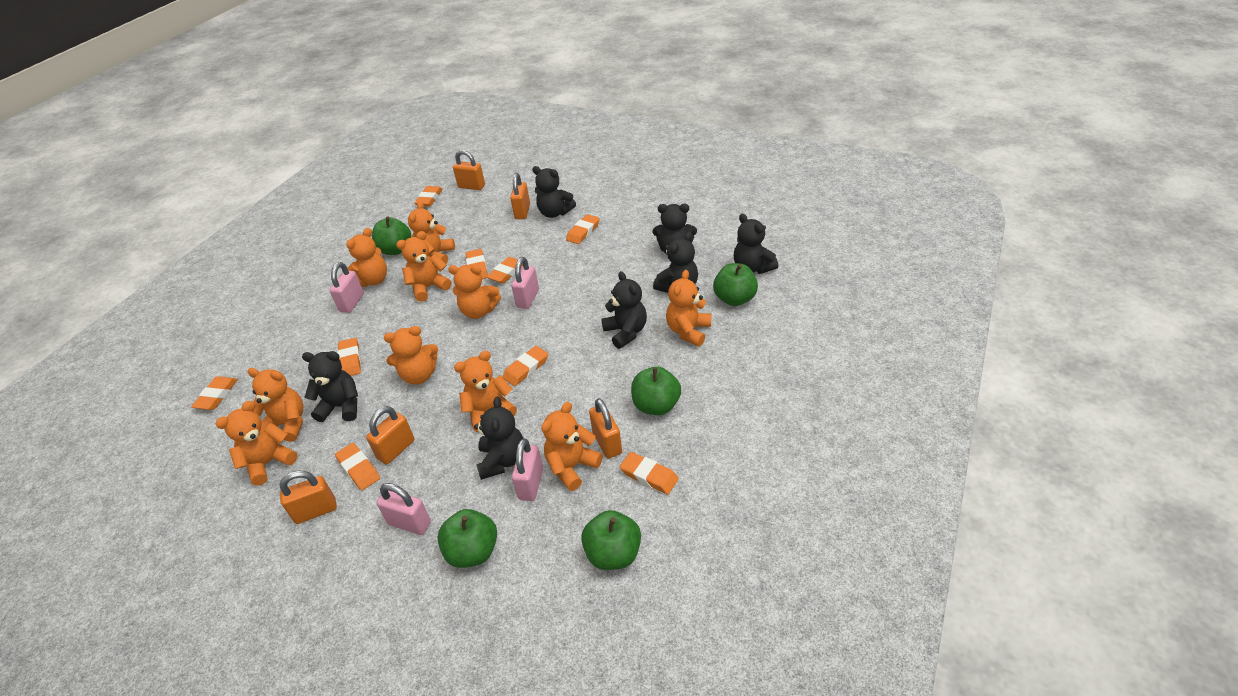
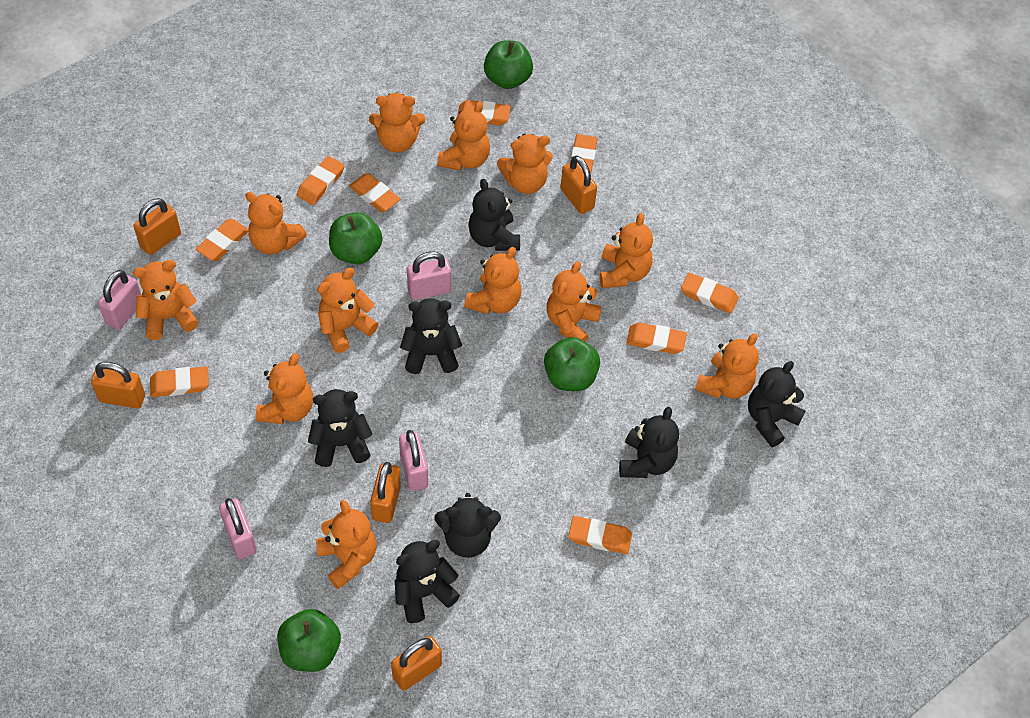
green apple: [372,217,411,255] [438,509,497,568] [581,510,641,570] [631,366,681,415] [713,263,758,306] = 5 -> [277,609,341,672] [329,212,383,264] [484,40,533,89] [544,337,600,391] = 4
orange teddy bear: [215,401,298,486] [247,368,304,442] [346,228,387,287] [384,326,438,385] [396,231,451,302] [408,201,455,264] [448,265,501,319] [454,351,517,432] [541,402,603,491] [666,270,711,346] = 10 -> [133,260,199,340] [245,192,307,255] [255,353,313,424] [316,500,376,589] [318,268,378,353] [369,92,425,153] [437,101,490,171] [464,247,522,314] [497,134,553,194] [547,261,602,342] [600,213,653,288] [695,333,759,399] = 12

